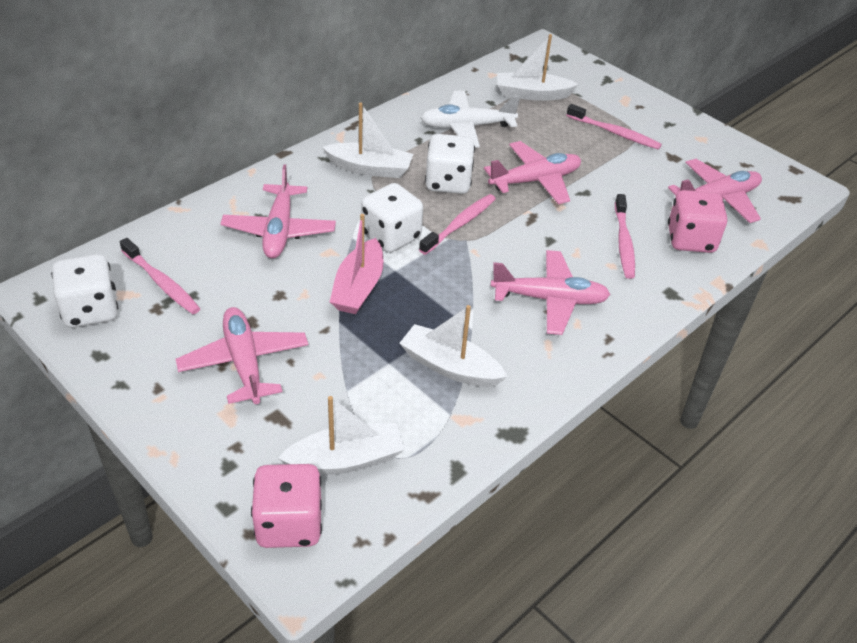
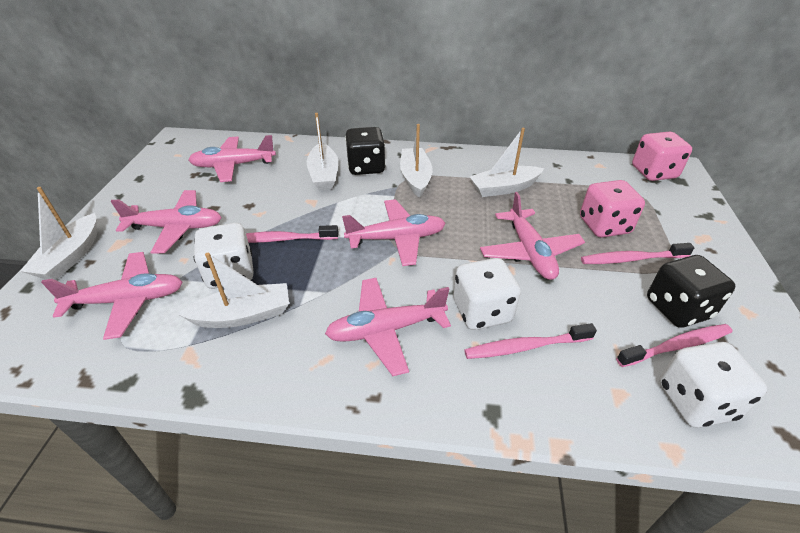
black dice: none = 0 -> [345,127,386,175] [647,255,736,328] = 2
pink boat: [330,214,383,314] = 1 -> none = 0
pink plane: [176,307,308,404] [221,164,336,258] [484,141,581,204] [491,250,611,335] [668,159,762,223] = 5 -> [41,252,183,340] [111,190,222,254] [188,135,276,182] [325,278,451,376] [342,199,446,266] [480,192,585,280] = 6
white boat: [278,396,405,475] [322,103,413,178] [399,305,507,387] [497,34,579,101] = 4 -> [20,187,97,280] [177,253,289,328] [307,113,338,190] [400,124,433,198] [470,128,544,197] = 5
white plane: [421,91,520,147] = 1 -> none = 0

